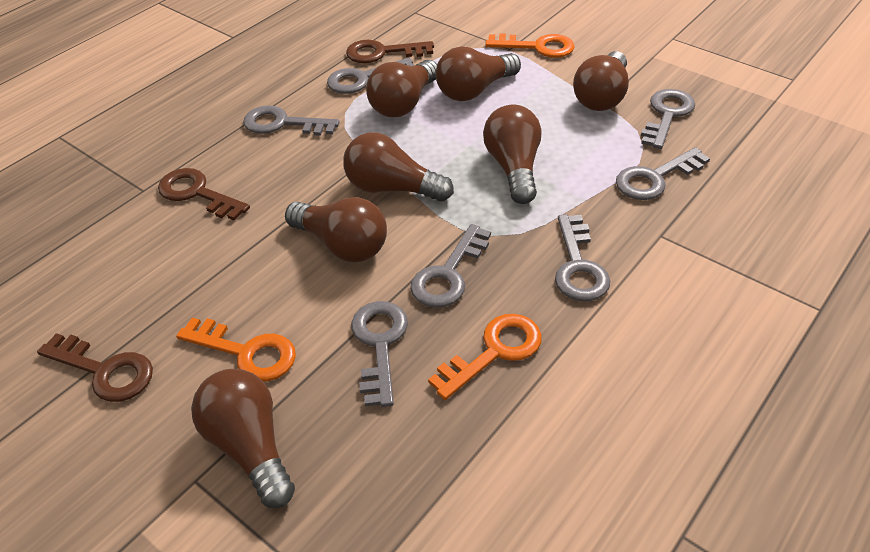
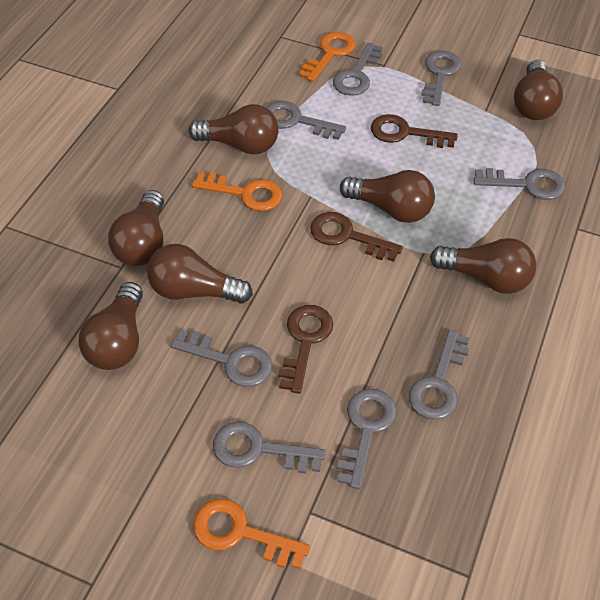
grey key: [243,105,340,136] [327,57,415,94] [351,301,408,407] [410,224,491,308] [555,214,610,301] [616,147,710,200] [641,89,695,149] = 7 -> [171,330,272,387] [213,421,326,474] [266,101,346,140] [333,42,383,96] [337,389,397,489] [408,330,469,420] [421,51,462,106] [473,168,565,200] = 8

